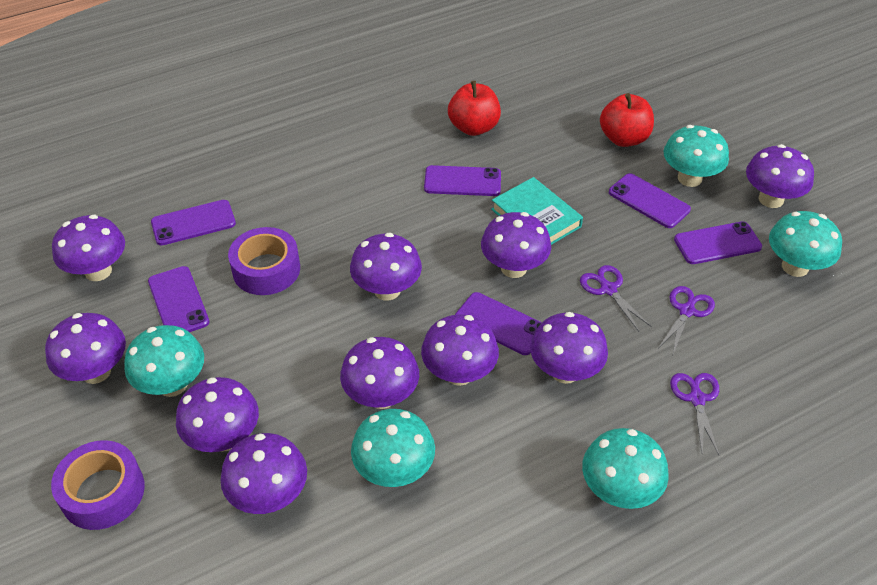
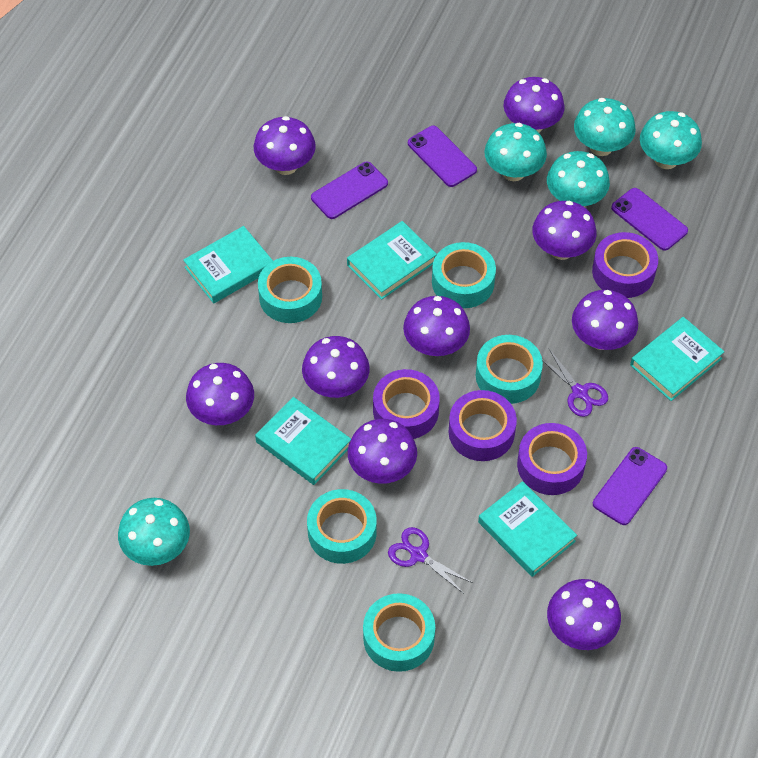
purple mushroom: [45,313,126,384] [52,215,125,281] [176,377,259,452] [221,433,307,514] [340,337,419,409] [350,233,422,301] [421,314,499,386] [481,212,551,278] [530,312,608,384] [746,144,814,208] = 10 -> [186,363,254,425] [254,116,316,175] [302,336,370,398] [348,419,417,484] [403,296,470,356] [504,77,565,133] [532,201,597,260] [547,579,621,650] [572,290,638,350] = 9
purple phone: [148,266,209,332] [151,200,236,246] [424,165,501,196] [455,292,542,355] [609,173,691,228] [674,221,762,264] = 6 -> [311,162,388,219] [408,126,477,187] [593,447,667,525] [611,188,688,251] = 4
purple scissors: [580,265,652,331] [659,286,715,354] [670,373,719,455] = 3 -> [388,527,473,594] [542,349,608,417] = 2
purple tape: [51,440,145,530] [228,227,300,295] = 2 -> [373,369,440,439] [448,390,517,461] [517,423,587,495] [592,232,658,298] = 4
red apple: [448,81,501,136] [600,93,654,147] = 2 -> none = 0
turquoise book: [491,177,583,245] = 1 -> [183,226,273,304] [255,397,351,485] [347,221,437,300] [478,481,577,577] [630,317,725,401] = 5
turquoise tape: none = 0 -> [258,257,322,323] [307,489,377,564] [363,593,435,672] [432,242,496,308] [476,335,543,404] = 5

